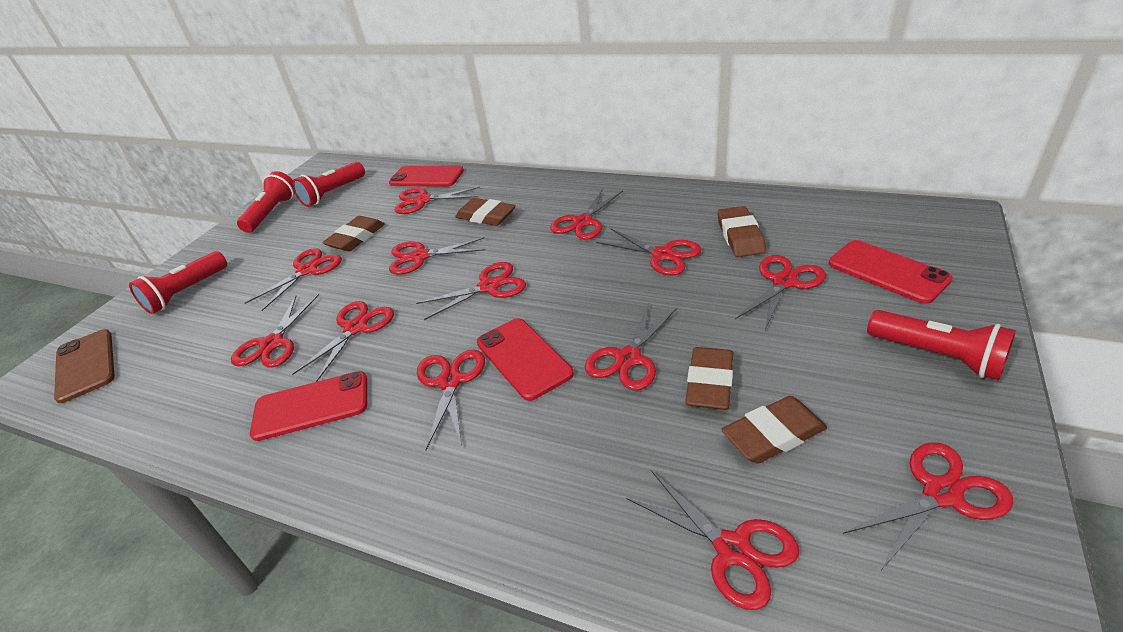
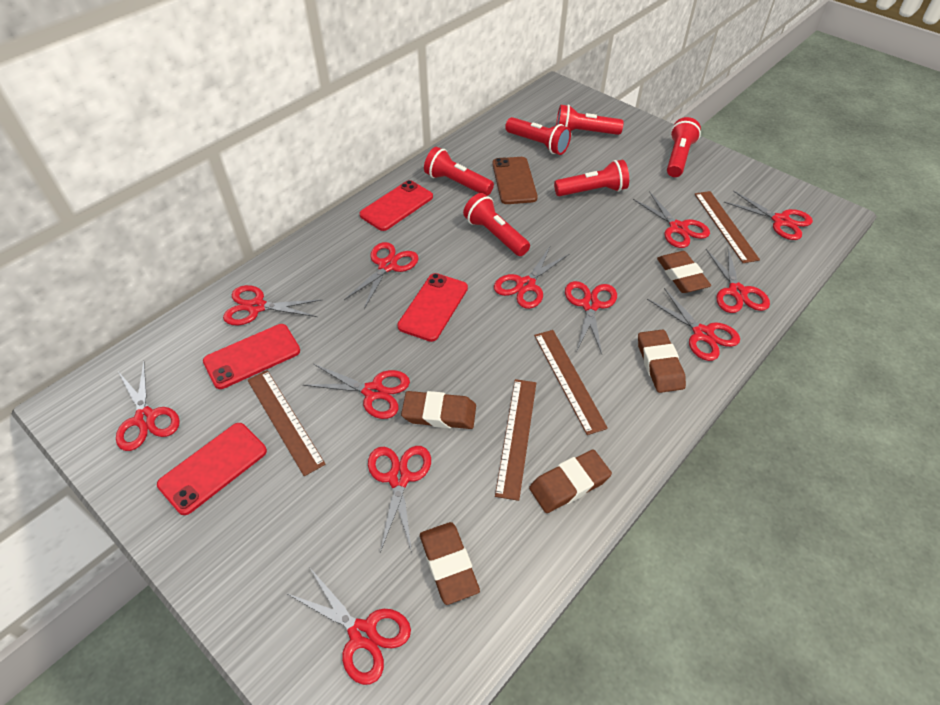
brown ruler: none = 0 -> [247,370,326,476] [495,379,536,501] [534,330,608,435] [695,191,760,263] = 4
red flashlight: [129,251,227,314] [237,171,295,233] [292,162,365,207] [867,310,1016,380] = 4 -> [424,147,494,196] [463,193,530,256] [505,117,571,155] [554,160,629,196] [556,104,624,135] [667,117,701,177] = 6
red scissors: [231,294,319,368] [245,248,342,311] [292,301,394,382] [389,237,485,275] [394,187,480,214] [416,262,526,320] [417,350,485,450] [550,188,623,240] [585,304,677,390] [596,228,701,276] [626,470,799,610] [735,255,826,330] [843,442,1014,570] = 13 -> [116,362,180,451] [223,285,322,325] [286,568,411,685] [303,364,410,419] [344,242,419,309] [368,446,431,553] [494,245,569,309] [565,281,617,354] [633,191,710,248] [647,288,740,361] [706,248,770,313] [724,191,813,240] = 12

